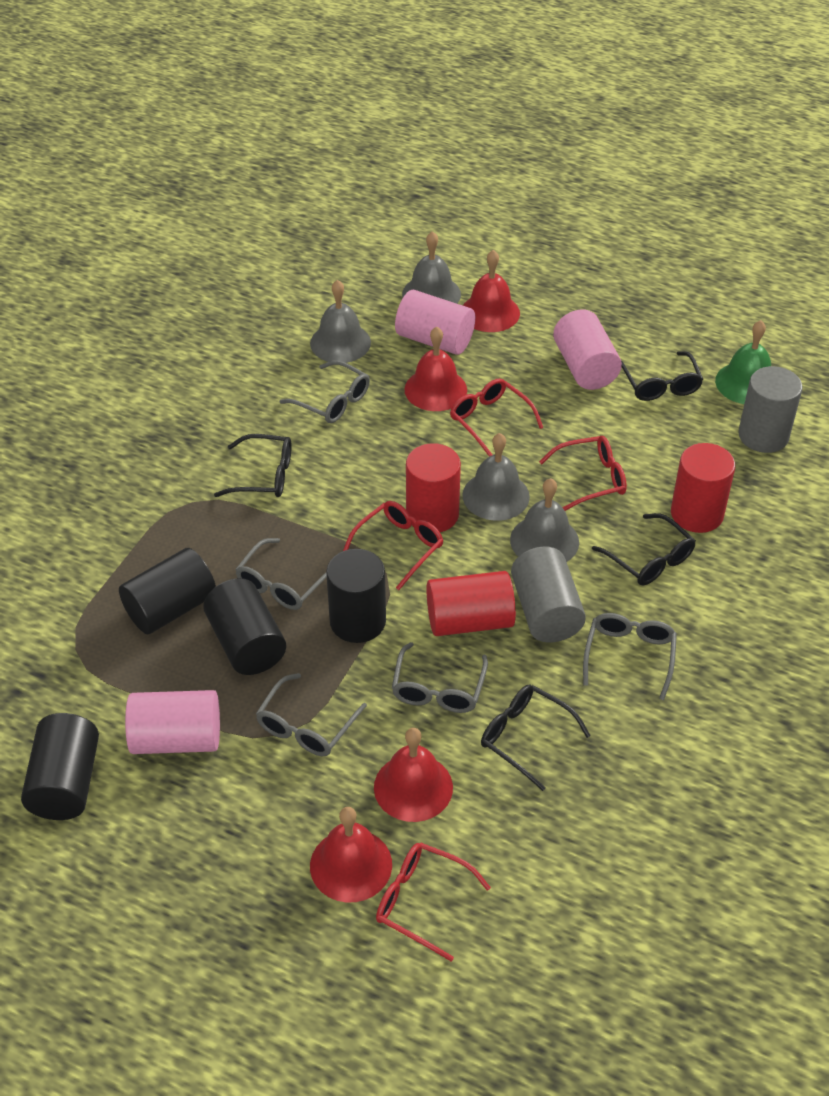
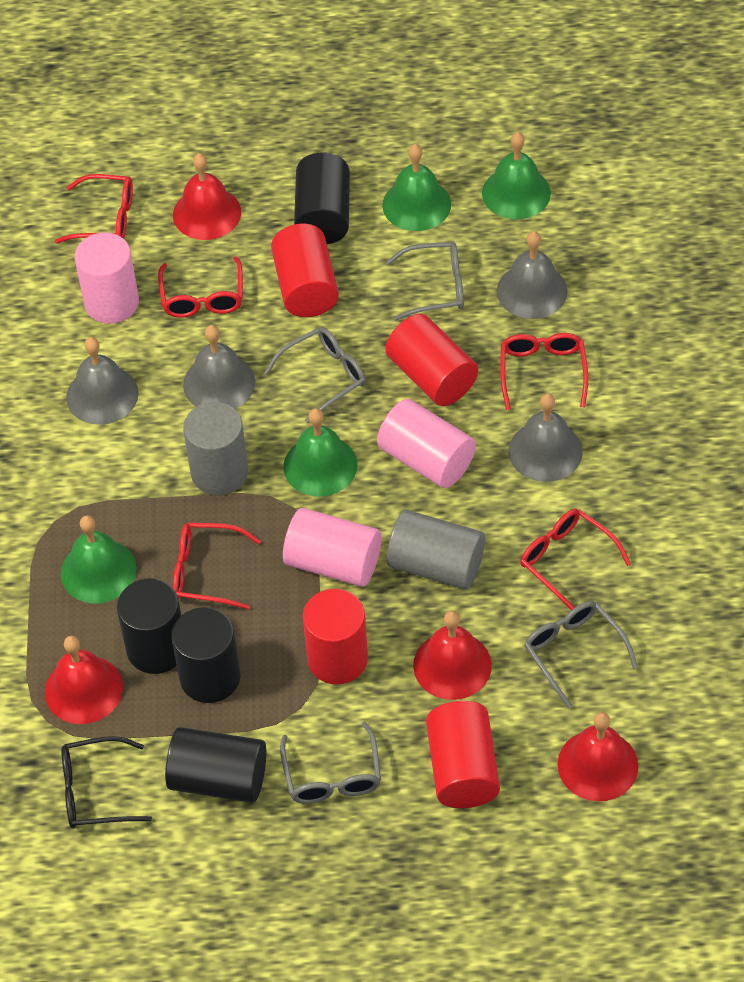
black glasses: [214,434,292,497] [481,684,591,791] [592,513,696,585] [621,351,703,401] = 4 -> [62,736,152,828] = 1
green bell: [715,320,771,404] = 1 -> [61,515,137,604] [283,408,358,497] [382,144,451,231] [482,132,551,219] = 4
grey glasses: [235,538,327,610] [256,673,367,756] [280,360,370,423] [392,642,488,713] [583,613,677,700] = 5 -> [264,327,366,424] [280,722,381,804] [386,242,464,321] [524,601,638,708] = 4
red cylinder: [406,443,461,532] [426,571,516,636] [671,443,735,533] = 3 -> [271,223,339,317] [303,589,368,685] [386,314,478,406] [426,701,500,808] = 4
red glasses: [343,501,443,590] [376,842,491,961] [450,378,543,457] [539,436,627,511] = 4 -> [55,174,133,243] [158,257,243,318] [173,523,261,610] [500,333,588,410] [520,509,631,610] = 5

